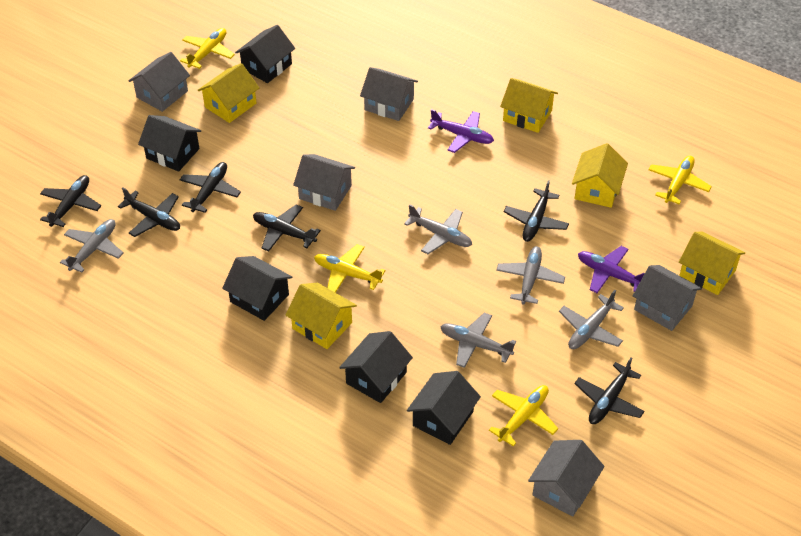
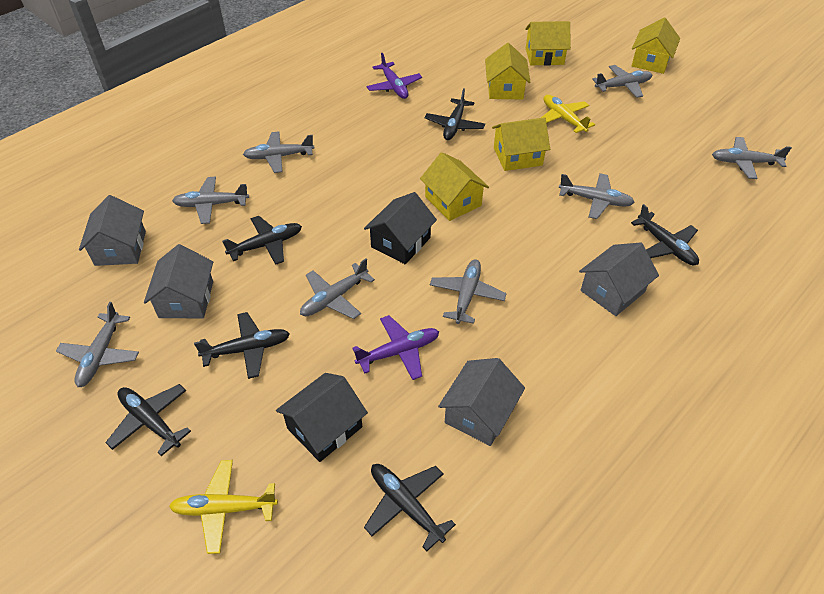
black house: [138,115,201,172] [222,256,292,321] [235,25,295,83] [339,331,413,403] [407,371,481,445] = 5 -> [276,373,368,462] [364,192,437,264] = 2
grey house: [128,52,190,112] [293,154,355,211] [360,67,418,121] [528,440,605,517] [633,265,702,331] = 5 -> [79,195,146,266] [144,244,213,318] [438,358,525,446] [579,242,659,316] = 4
grey plane: [60,219,124,273] [404,204,472,254] [440,313,516,368] [496,246,565,305] [559,290,624,349] = 5 -> [56,302,139,387] [172,177,249,224] [243,131,314,173] [300,258,375,319] [430,259,507,324] [559,173,635,219] [592,65,652,98] [712,137,792,179] = 8
yellow plane: [180,28,235,69] [314,244,386,293] [489,385,558,446] [648,156,712,205] = 4 -> [169,460,278,554] [541,95,595,133] = 2

